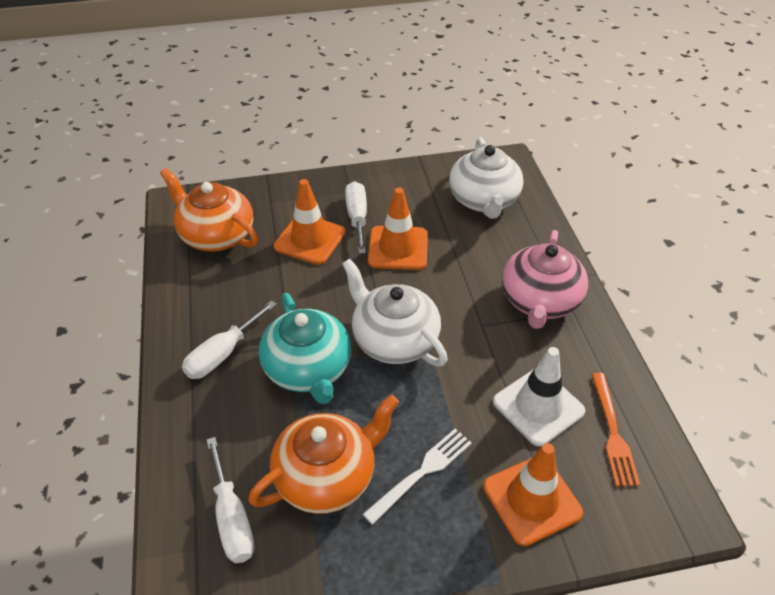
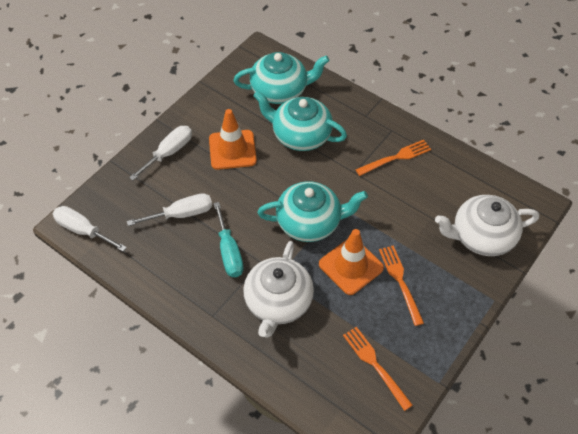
orange fork: [591,373,640,486] = 1 -> [343,327,413,411] [356,140,431,176] [379,245,424,326] = 3
orange teapot: [160,168,258,252] [248,395,399,514] = 2 -> none = 0
orange traffic cone: [273,179,346,265] [368,188,428,270] [483,443,583,546] = 3 -> [209,109,257,170] [319,229,384,295] = 2
pink teapot: [502,230,588,329] = 1 -> none = 0
turquoise screwdriver: none = 0 -> [214,202,244,277] = 1
turquoise teapot: [259,293,351,404] = 1 -> [234,52,330,104] [253,91,347,151] [257,181,368,242] = 3
white fork: [363,429,472,525] = 1 -> none = 0
white traffic cone: [493,347,585,446] = 1 -> none = 0

